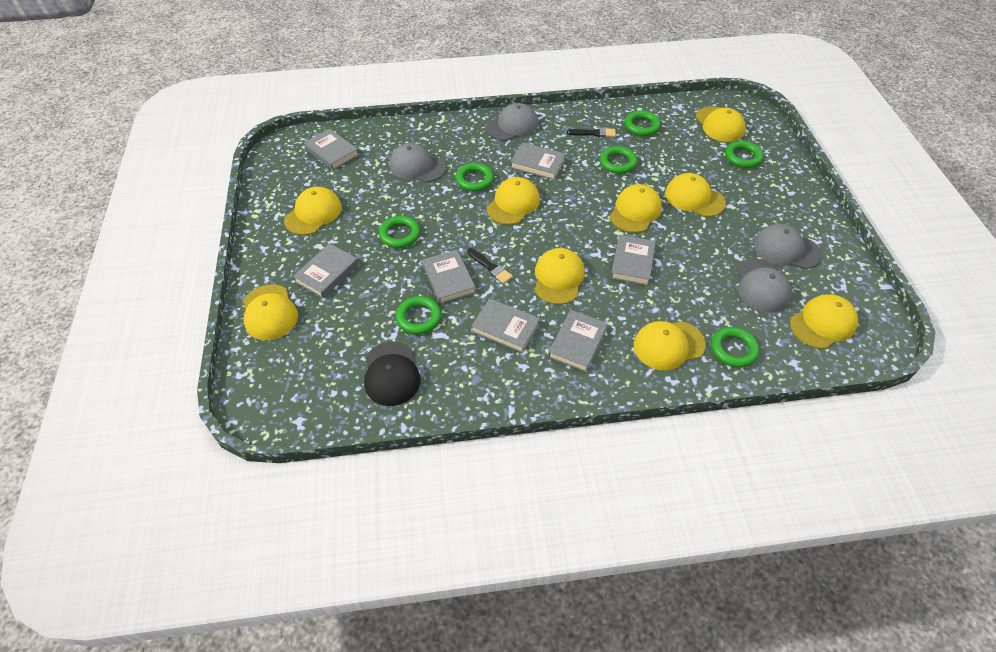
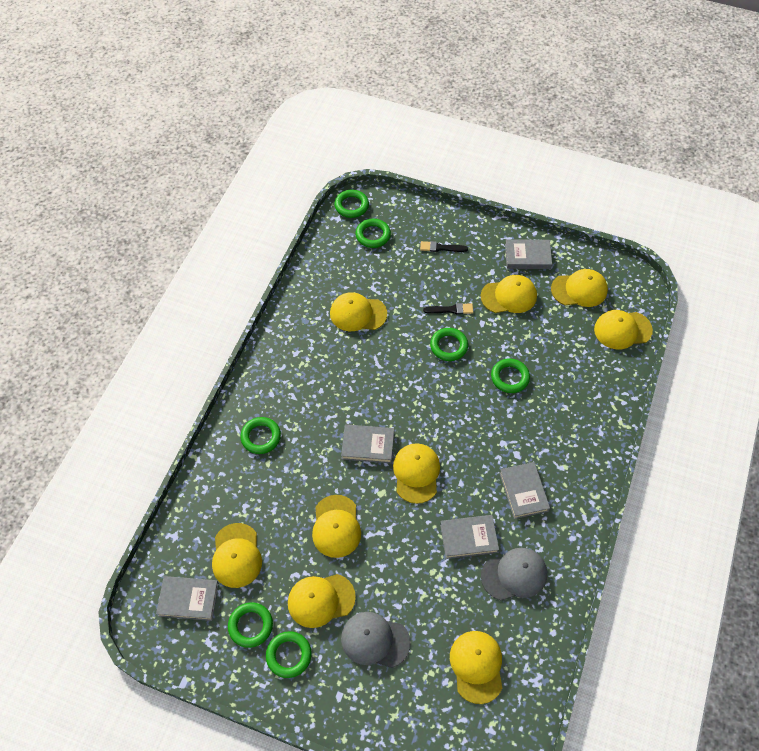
black cap: [364,342,421,406] = 1 -> none = 0
grey book: [293,243,358,298] [304,129,359,170] [422,250,476,304] [471,298,540,353] [511,143,566,180] [548,310,608,372] [610,235,656,286] = 7 -> [156,576,219,621] [341,424,394,463] [440,515,499,559] [499,462,550,519] [505,239,552,269] = 5
grey cap: [389,143,446,182] [486,103,539,141] [736,259,792,313] [754,224,821,269] = 4 -> [341,612,411,668] [481,548,547,600] = 2

